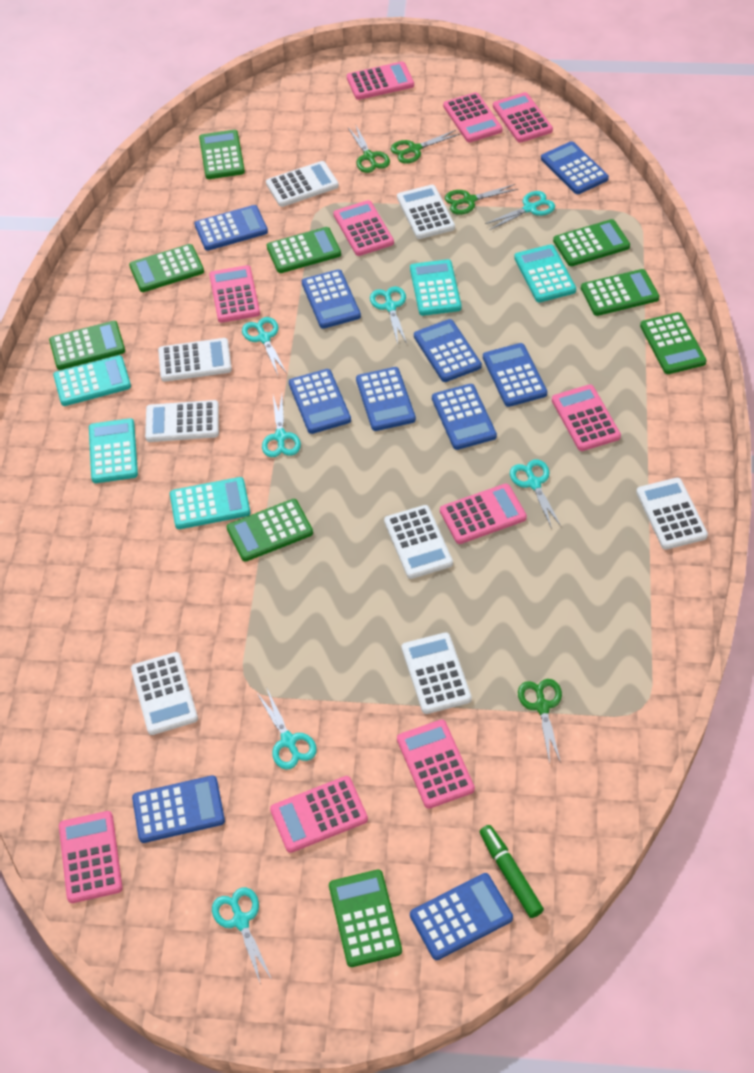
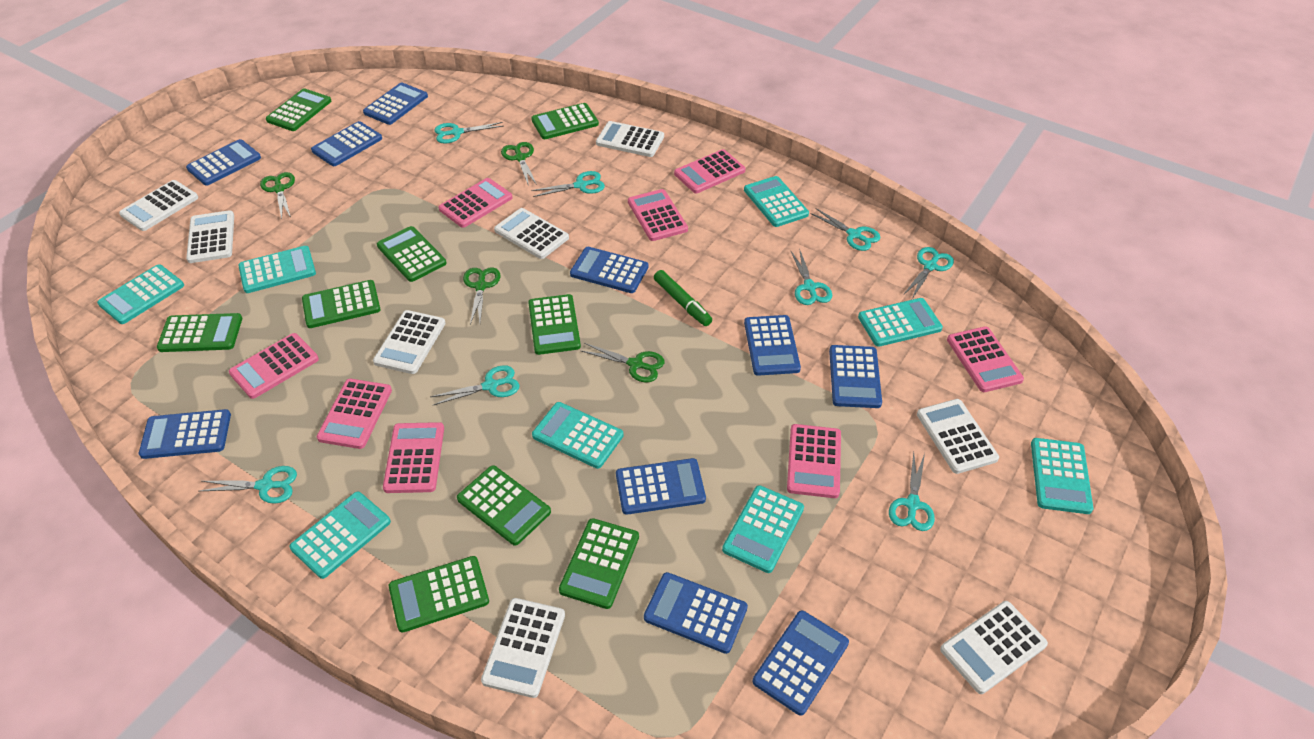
pink calculator: [59,811,123,903] [209,265,260,323] [270,776,368,853] [333,200,394,256] [347,61,414,100] [397,720,475,809] [440,484,527,544] [443,92,502,142] [493,92,553,143] [552,384,621,451] = 10 -> [229,333,319,399] [317,379,392,449] [383,422,444,493] [439,178,513,228] [628,189,688,241] [674,149,745,193] [787,424,841,498] [947,326,1024,392] = 8
turquoise calculator: [53,355,131,406] [89,418,138,483] [170,477,251,529] [410,259,461,316] [514,244,576,302] = 5 -> [97,264,184,324] [238,246,316,293] [289,491,391,579] [532,402,624,469] [722,485,804,573] [744,176,809,227] [858,298,943,347] [1031,438,1093,514] = 8
turquoise scissors: [212,887,272,985] [242,317,286,375] [257,689,317,770] [262,395,301,457] [370,286,407,344] [485,191,555,230] [510,459,561,529] = 7 -> [200,466,297,504] [430,365,520,406] [434,122,503,144] [531,171,605,197] [791,248,832,305] [810,208,881,251] [889,452,935,531] [903,247,954,299] = 8

